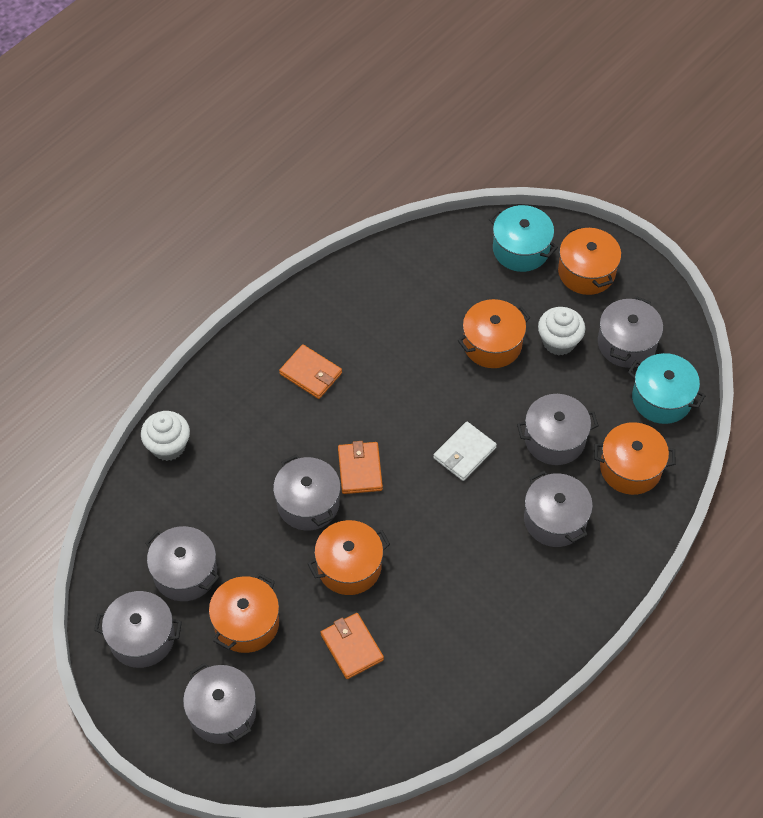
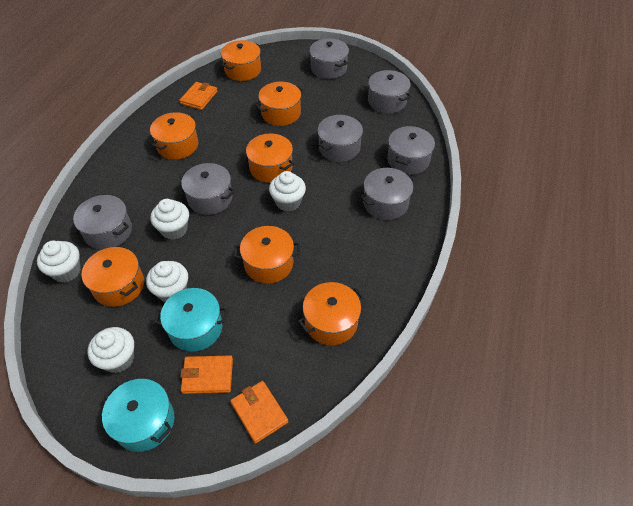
orange pot: [209,574,279,653] [307,520,390,595] [458,299,530,368] [558,225,621,295] [594,422,676,495] = 5 -> [81,247,144,307] [150,112,198,160] [221,40,261,81] [234,226,300,284] [246,134,294,183] [255,82,304,126] [298,282,364,345] = 7
white cupcake: [141,411,190,461] [538,307,585,356] = 2 -> [37,241,81,283] [88,327,134,373] [146,261,188,302] [150,199,189,240] [269,171,306,211] = 5
white wallet: [433,422,497,481] = 1 -> none = 0

